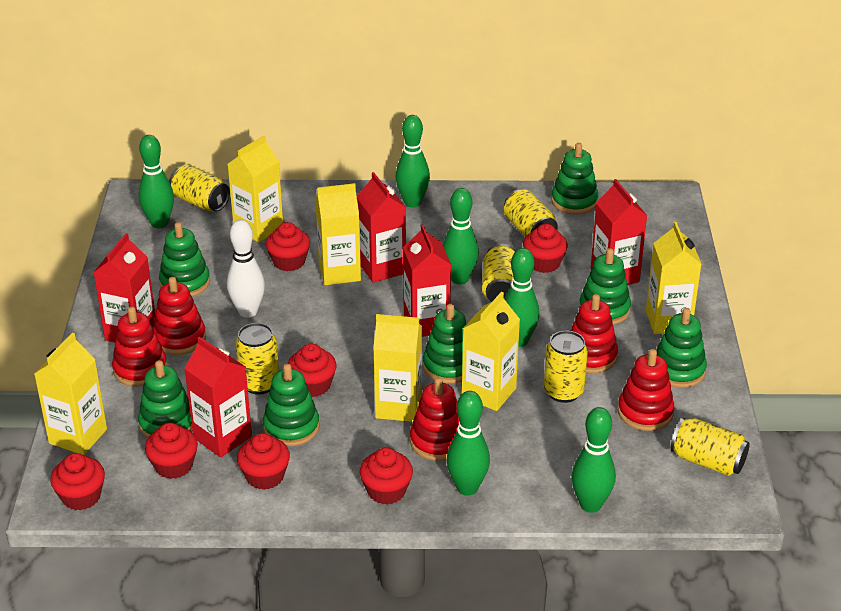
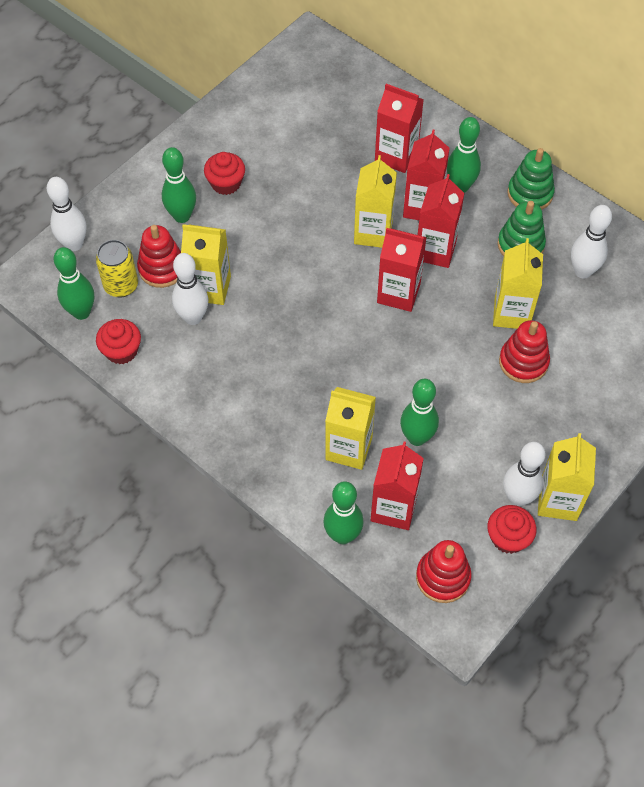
green bowling pin: [138,135,174,228] [395,115,430,208] [443,188,479,284] [447,391,490,496] [504,248,539,347] [572,407,616,513] = 6 -> [53,247,94,320] [162,147,196,223] [323,481,364,544] [400,379,439,446] [447,117,481,193] = 5
green stacking toy: [138,360,192,439] [159,222,210,296] [263,364,319,446] [423,304,466,383] [551,143,599,214] [579,248,631,325] [656,308,707,388] = 7 -> [498,201,546,256] [507,148,555,210] = 2
red cupcake: [50,453,105,510] [145,423,198,479] [237,433,290,490] [266,222,310,271] [288,343,336,397] [360,447,413,505] [523,224,568,273] = 7 -> [96,319,141,364] [204,152,245,195] [487,505,537,554] = 3
red stacking toy: [112,307,167,386] [153,277,206,355] [410,377,459,461] [571,294,618,373] [618,349,674,431] = 5 -> [137,225,181,288] [416,540,472,603] [499,320,550,383] = 3
white bowling pin: [227,220,265,318] = 1 -> [47,177,86,251] [172,253,208,325] [503,442,545,506] [571,205,612,278] = 4
yellow can: [169,164,230,212] [236,323,279,395] [482,244,516,302] [504,190,558,237] [544,331,588,403] [670,418,750,476] = 6 -> [96,240,138,297] = 1
yellow carton: [34,333,107,455] [228,136,283,242] [315,183,361,285] [373,314,422,422] [462,292,520,411] [646,222,701,334] = 6 -> [181,224,231,305] [325,387,376,470] [354,155,397,248] [493,238,543,329] [538,433,596,521] = 5

